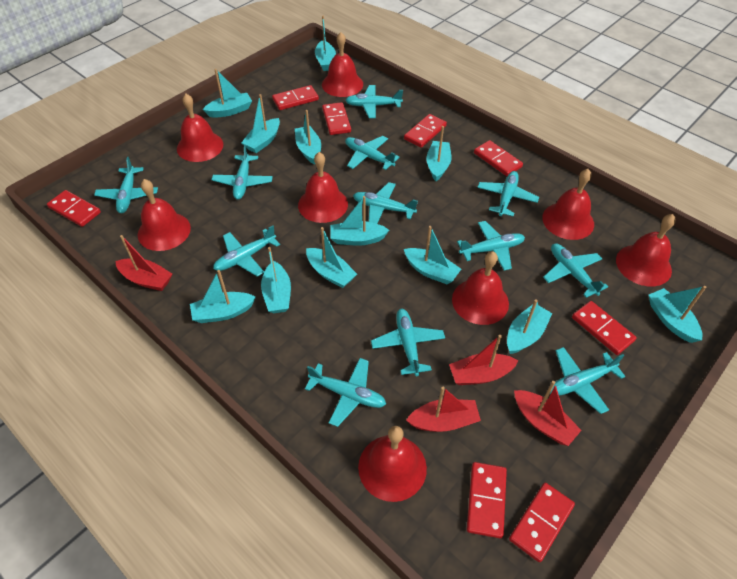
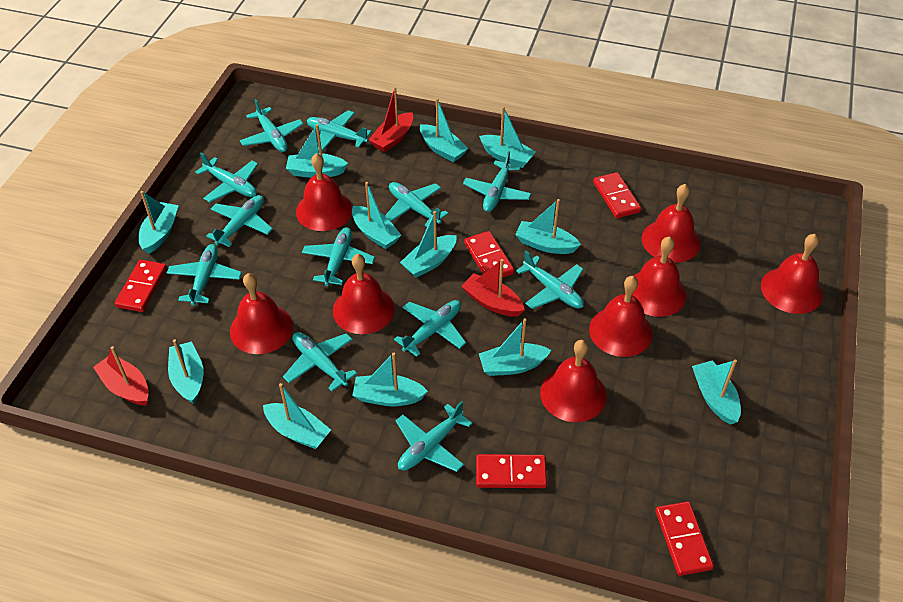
red boat: [115,235,172,291] [406,387,481,432] [449,335,518,385] [514,381,582,446] = 4 -> [93,346,149,405] [369,87,413,152] [461,259,525,317] = 3
red domino: [47,190,101,227] [272,85,319,110] [322,102,351,135] [404,114,447,148] [467,462,507,538] [474,140,523,176] [509,483,575,562] [572,301,637,355] = 8 -> [115,260,167,312] [464,231,514,278] [476,454,547,488] [593,172,641,218] [656,501,714,576] = 5

